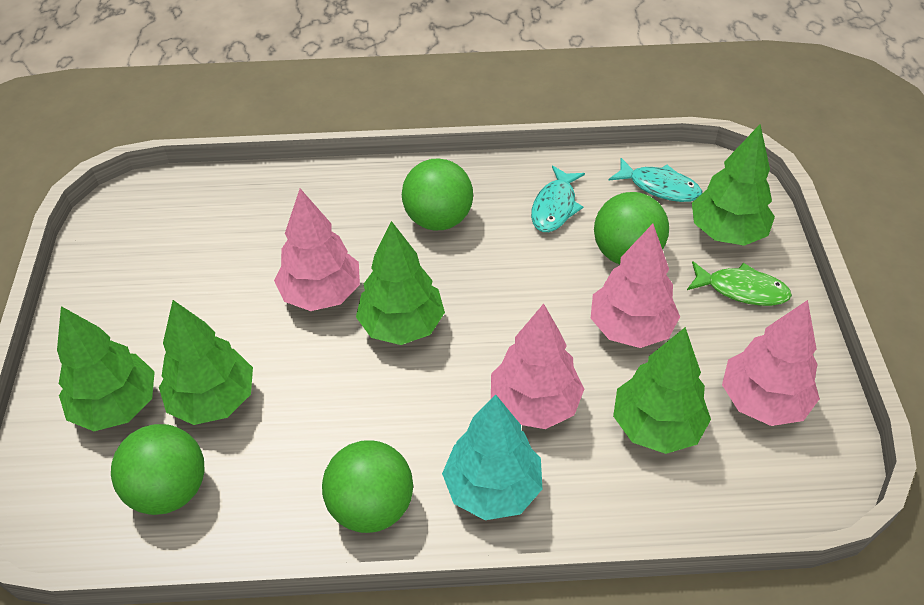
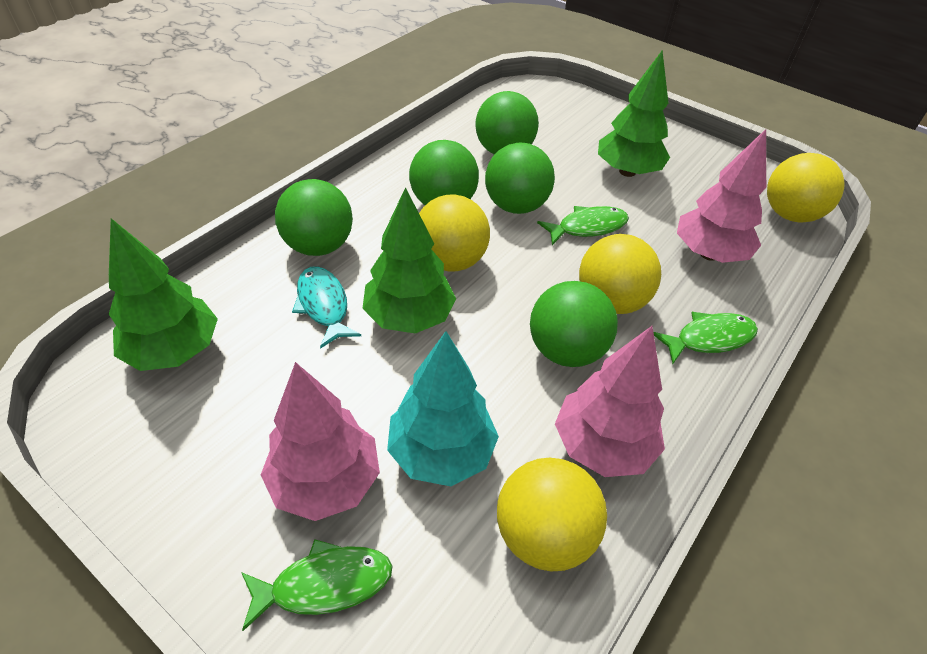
green ball: [111,424,205,515] [322,440,413,533] [402,159,473,230] [594,192,669,264] = 4 -> [275,179,353,256] [409,140,479,205] [475,91,539,154] [485,143,555,214] [530,281,618,367] = 5
green fish: [687,261,792,306] = 1 -> [241,539,392,631] [537,206,629,245] [653,312,758,364] = 3
green tree: [57,306,155,431] [159,300,253,425] [356,221,445,345] [613,327,711,454] [692,124,775,246] = 5 -> [109,218,218,371] [362,187,456,334] [598,51,670,177] = 3
pink tree: [274,189,360,311] [491,304,584,429] [591,224,680,348] [722,300,820,426] = 4 -> [261,362,380,521] [555,326,665,477] [677,129,766,263] = 3
turquoise fish: [531,166,585,232] [609,158,702,202] = 2 -> [292,266,361,349] = 1
yellow ball: none = 0 -> [419,194,490,272] [497,458,607,571] [579,234,661,314] [767,153,845,223] = 4

